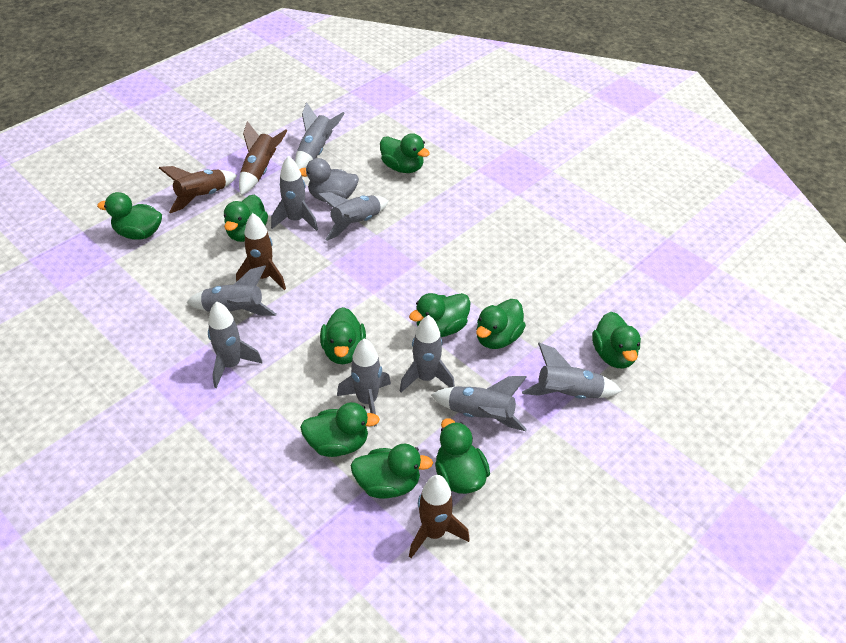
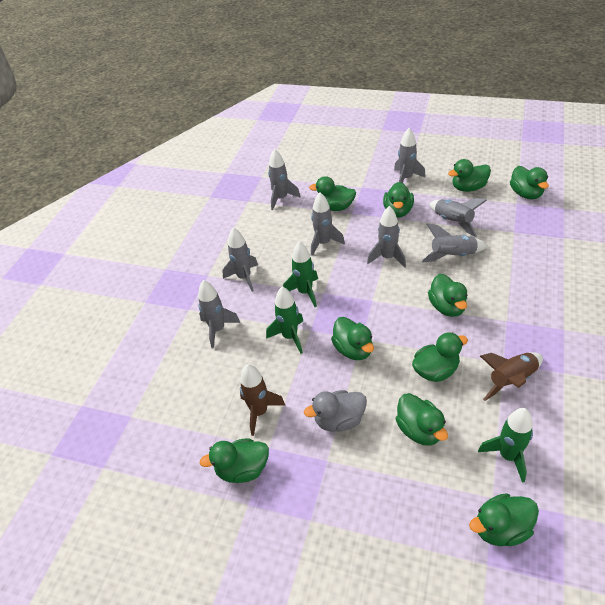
brown rocket: [159,166,237,213] [236,213,286,290] [239,121,287,195] [409,475,470,558] = 4 -> [240,364,285,436] [480,353,543,401] = 2
green rocket: none = 0 -> [266,287,303,354] [283,241,318,307] [478,408,533,483] = 3
grey rocket: [186,266,277,316] [208,301,263,388] [271,156,318,231] [295,102,345,169] [317,192,388,241] [337,338,391,427] [400,315,455,392] [431,376,527,431] [522,343,622,399] = 9 -> [198,280,240,349] [222,227,258,292] [268,149,301,210] [311,193,345,256] [367,206,406,268] [394,128,426,183] [422,223,488,263] [429,198,487,237] = 8

